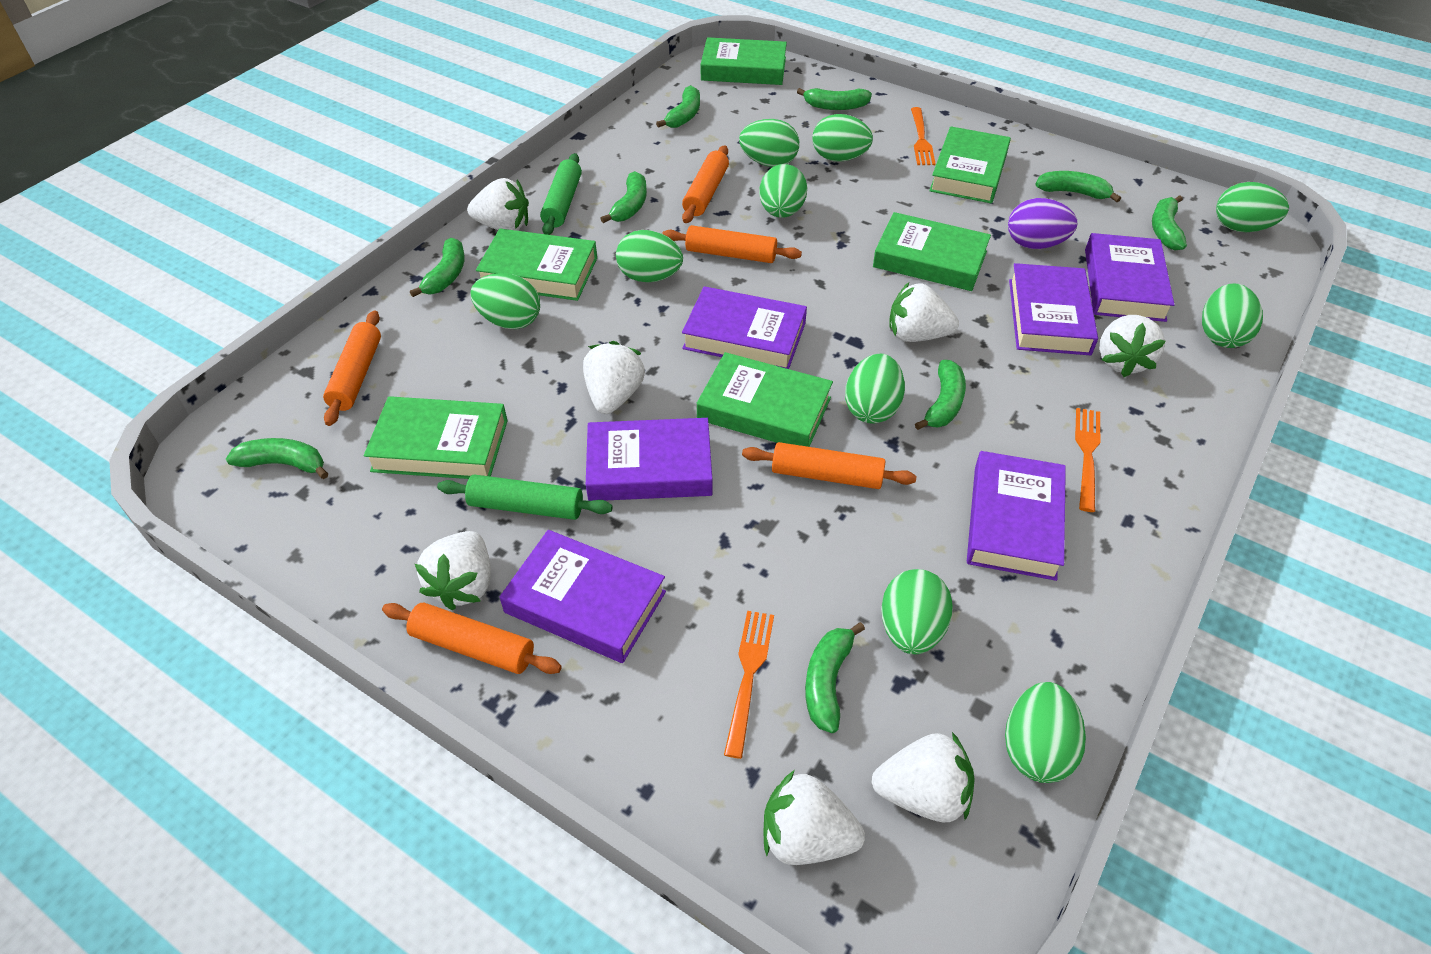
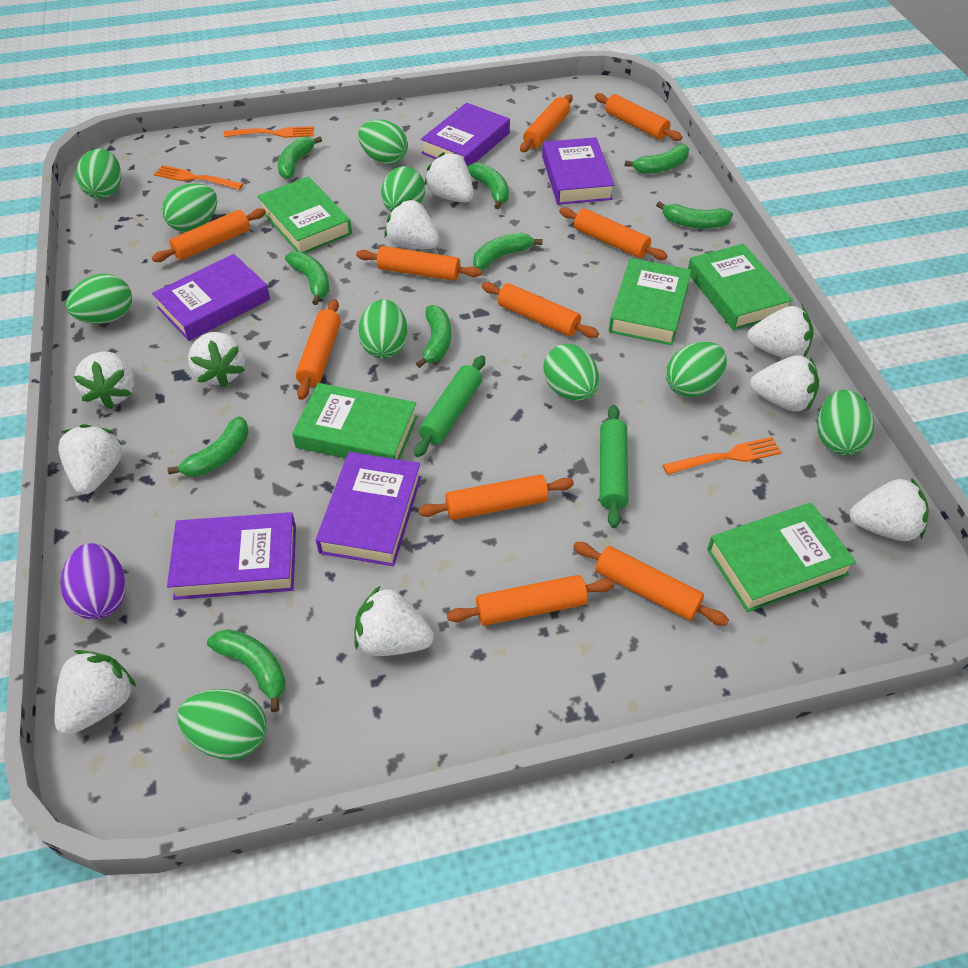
green book: [364,396,508,479] [476,229,597,301] [697,352,833,447] [700,37,787,85] [873,212,991,291] [929,126,1011,204] = 6 -> [257,177,352,253] [292,383,418,460] [609,258,692,345] [688,244,793,330] [707,502,856,612] = 5
orange rolling pin: [323,311,381,426] [382,603,562,674] [662,225,802,263] [682,145,729,223] [742,442,917,489] = 5 -> [152,208,266,262] [296,299,341,400] [356,246,482,281] [418,474,574,520] [447,575,615,626] [481,282,599,338] [520,94,573,152] [559,207,667,260] [573,542,729,626] [595,93,682,141] = 10
purple book: [500,530,666,663] [586,418,713,501] [682,286,807,369] [967,451,1066,581] [1009,263,1098,355] [1085,233,1175,322] = 6 -> [152,254,270,341] [167,512,296,600] [316,452,421,566] [421,103,510,167] [542,137,614,205] = 5
white strawberry: [415,531,491,610] [467,178,529,231] [583,341,645,414] [764,770,865,865] [872,732,975,823] [889,282,959,342] [1099,315,1166,377] = 7 -> [55,650,136,735] [58,424,123,494] [73,352,134,409] [188,332,245,388] [354,585,434,656] [384,199,440,249] [425,152,474,202] [747,306,813,359] [750,356,819,411] [849,478,929,541] = 10

